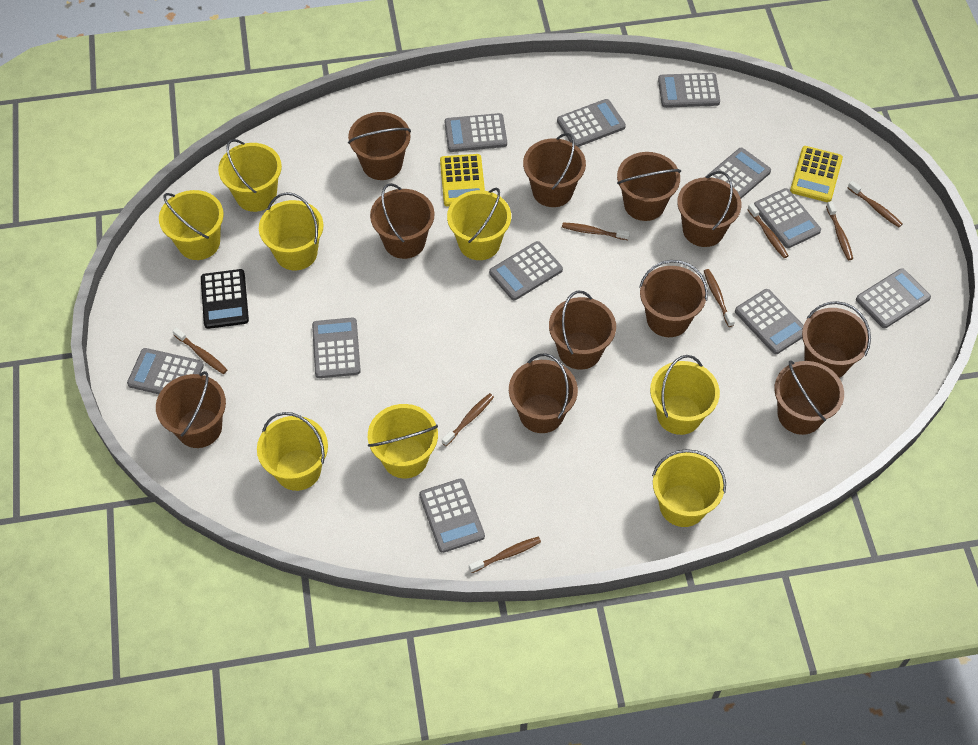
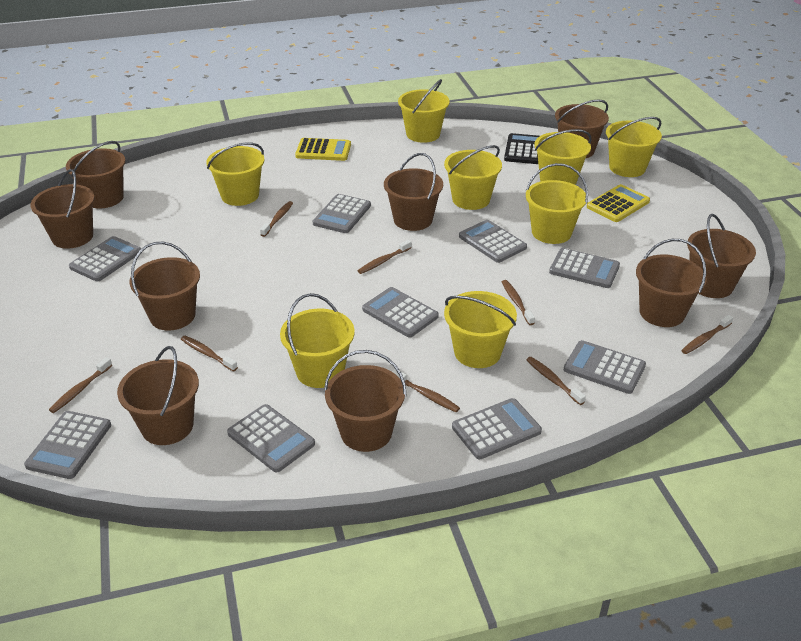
brown bucket: [156,371,226,448] [348,112,411,180] [370,183,435,259] [509,353,578,433] [523,133,586,207] [549,291,616,370] [617,152,681,221] [639,260,708,337] [677,171,742,247] [774,361,844,435] [802,301,871,378] = 11 -> [31,169,95,249] [66,141,125,209] [117,346,199,445] [130,242,200,331] [324,350,407,452] [384,153,443,231] [555,99,609,158] [636,239,707,327] [687,214,756,298] = 9
grey calculator: [127,348,204,394] [312,317,361,378] [419,478,485,553] [445,113,507,152] [489,241,563,300] [557,99,626,147] [658,73,720,108] [705,148,771,198] [735,289,804,354] [754,188,821,248] [856,268,931,328] = 11 -> [24,411,111,479] [69,236,142,281] [227,404,315,472] [313,194,371,233] [362,287,439,338] [452,398,542,459] [459,220,527,263] [549,248,620,288] [564,340,646,394] = 9

